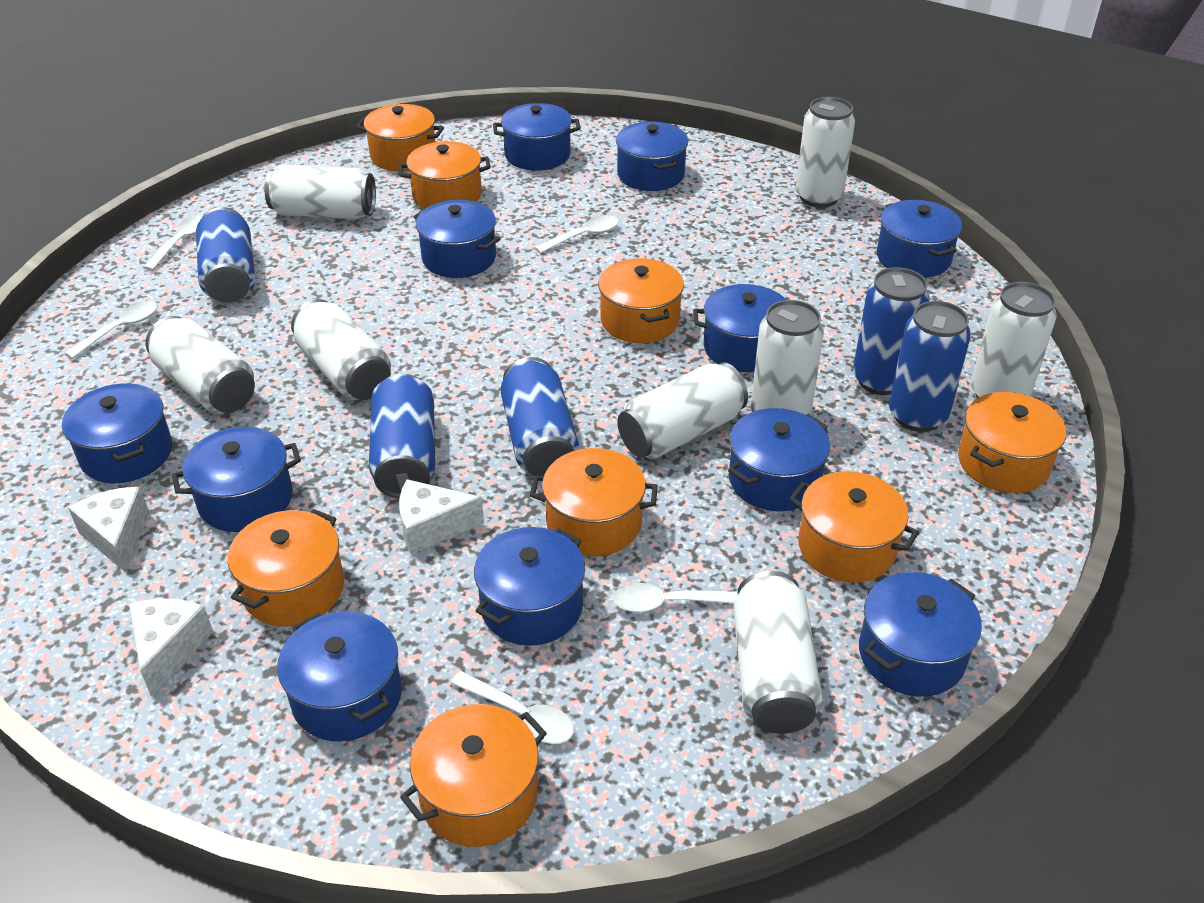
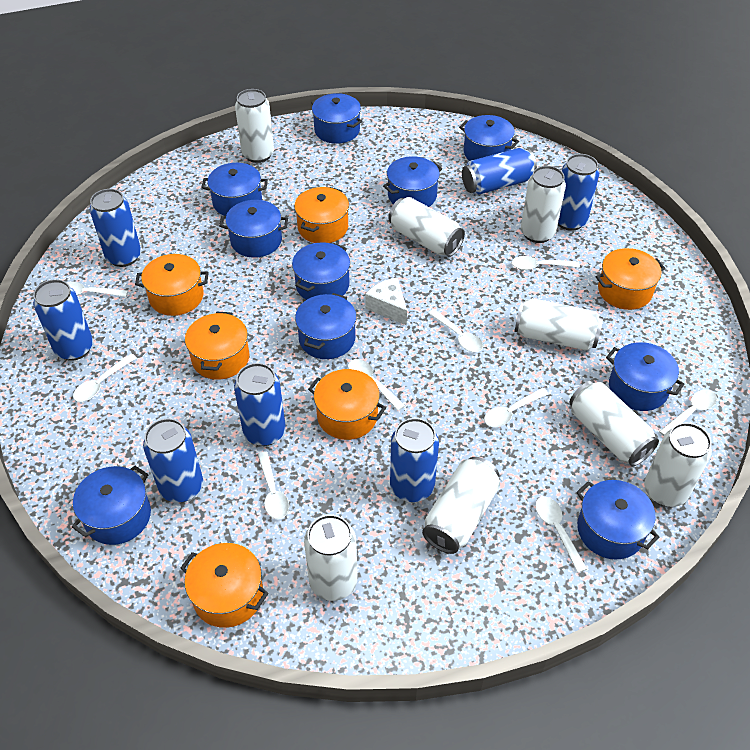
blue can: [196,207,255,303] [369,374,435,498] [500,357,579,476] [853,267,930,395] [889,301,971,432] = 5 -> [33,279,93,361] [90,189,141,267] [143,418,203,503] [234,363,286,446] [390,418,439,502] [462,148,537,195] [558,154,599,231] = 7
blue pot: [62,383,172,483] [172,427,301,532] [277,612,402,741] [413,200,501,278] [474,527,585,646] [493,103,580,171] [616,122,688,191] [693,284,786,372] [728,408,830,511] [859,572,982,697] [877,200,962,278] = 11 -> [72,466,151,545] [201,163,268,216] [219,200,288,258] [292,242,350,300] [295,293,357,359] [311,93,362,144] [383,156,442,207] [459,115,519,161] [576,480,659,560] [606,342,685,411] = 10
orange pot: [228,509,344,627] [356,104,444,171] [398,141,491,209] [400,704,547,847] [530,448,658,556] [598,258,684,343] [789,471,919,583] [958,392,1066,493] = 8 -> [135,254,209,316] [180,543,269,628] [185,312,249,380] [294,187,349,243] [308,369,386,440] [596,248,665,310] = 6
white cheese: [68,487,149,573] [129,598,213,696] [399,479,484,554] = 3 -> [365,277,407,325] = 1
white spoon: [65,300,157,359] [143,215,203,270] [451,671,574,744] [535,215,619,254] [613,583,738,612] = 5 -> [67,282,128,297] [73,354,137,402] [257,451,289,519] [348,359,405,411] [428,309,483,352] [484,388,548,427] [512,256,580,270] [535,496,587,573] [659,389,717,436] = 9

